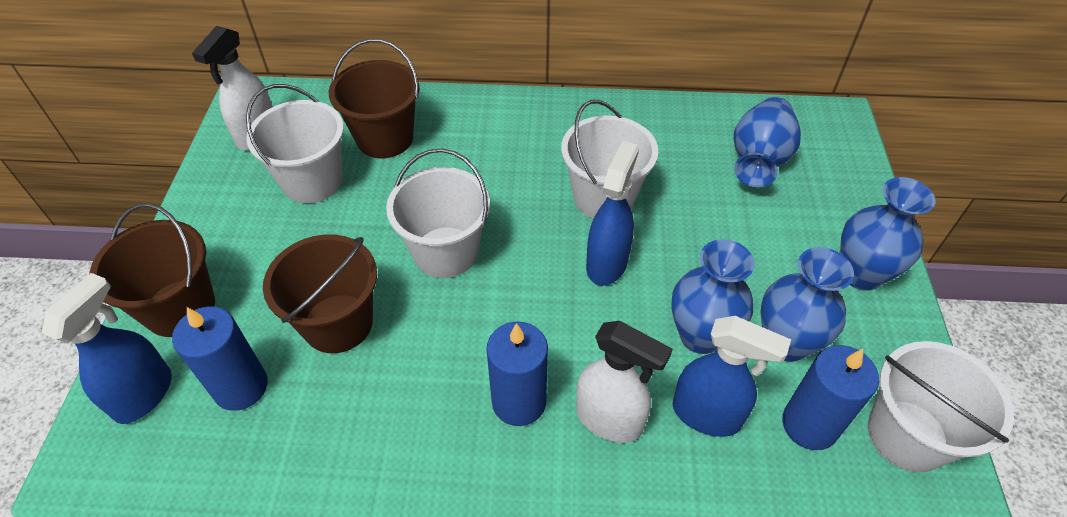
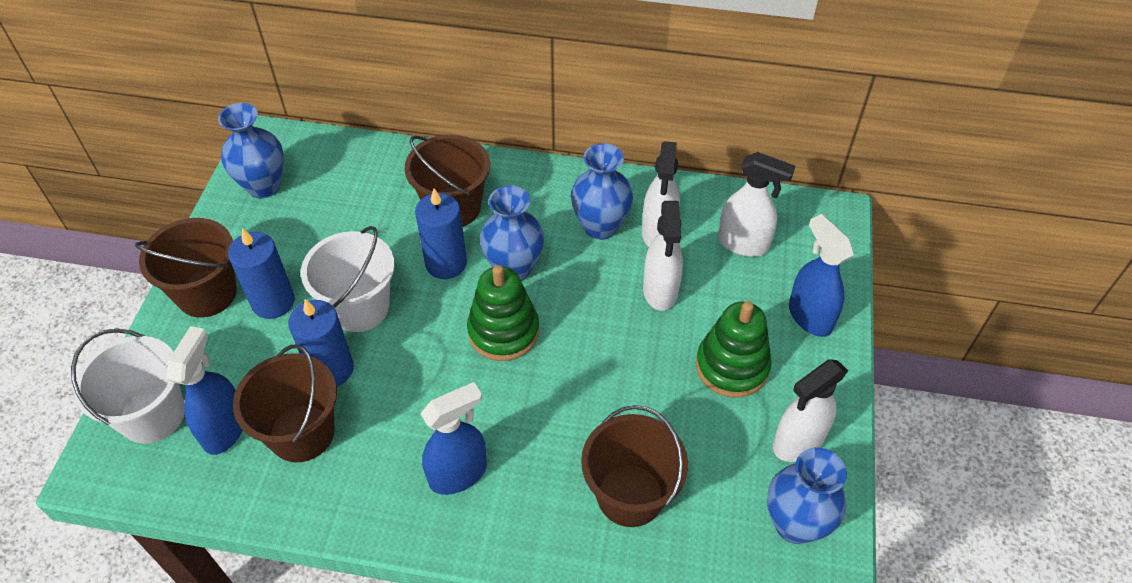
brown bucket: [89,203,215,337] [263,234,377,353] [328,39,420,158] = 3 -> [135,218,237,318] [233,344,337,462] [405,135,490,227] [581,405,688,527] = 4
green stacking toy: none = 0 -> [467,265,539,361] [696,301,772,398] = 2
white bucket: [246,84,344,203] [386,148,490,278] [561,100,658,219] [868,341,1014,472] = 4 -> [71,329,185,444] [301,226,395,332] = 2
white spray bottle: [192,26,273,150] [576,321,673,443] = 2 -> [642,141,680,247] [643,201,683,311] [718,152,795,257] [773,360,848,462] = 4

